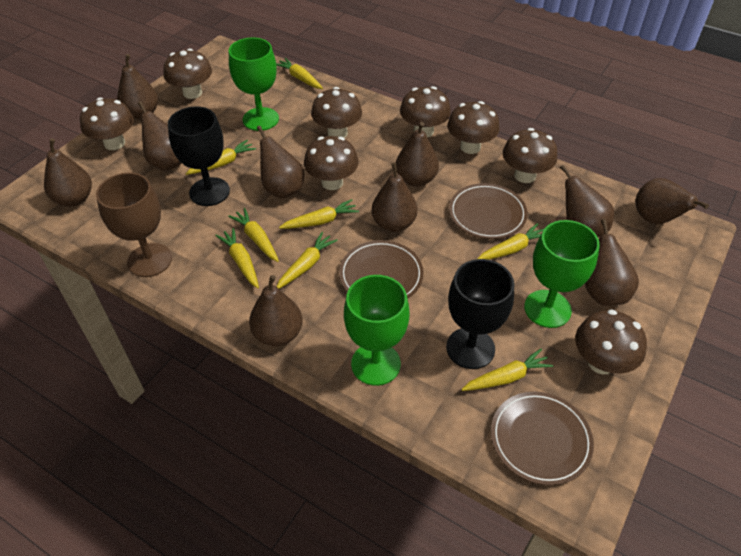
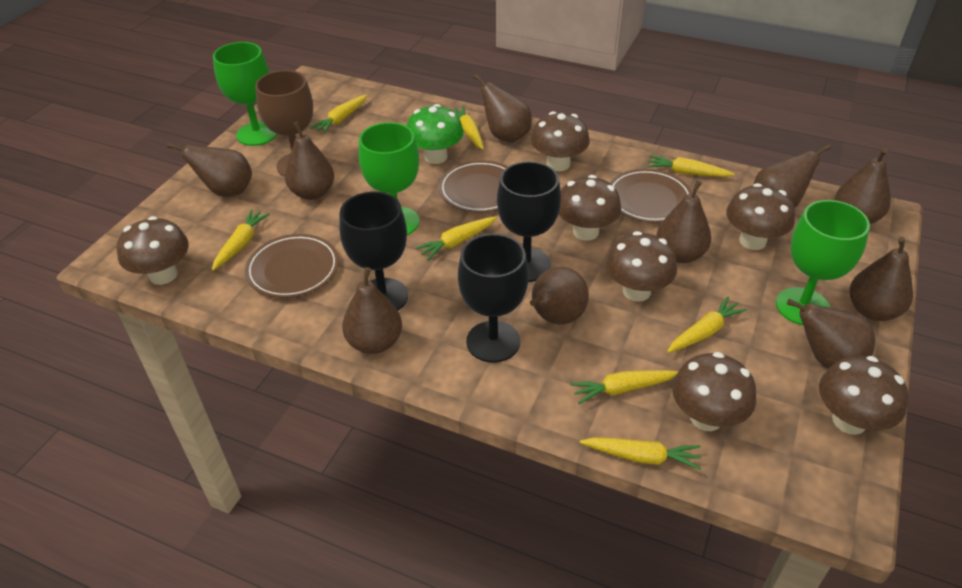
black goblet: [168,106,230,206] [446,259,514,369] = 2 -> [339,192,408,311] [458,234,528,363] [497,161,561,282] = 3
brown mushroom: [80,97,134,150] [163,48,212,99] [304,136,359,190] [311,87,362,138] [400,86,451,138] [447,101,500,154] [503,128,557,183] [575,309,647,374] = 8 -> [117,216,189,285] [530,111,590,171] [559,175,621,241] [606,231,677,302] [672,352,756,431] [726,183,795,250] [819,356,909,435] = 7
green mushroom: none = 0 -> [407,104,463,164] = 1

